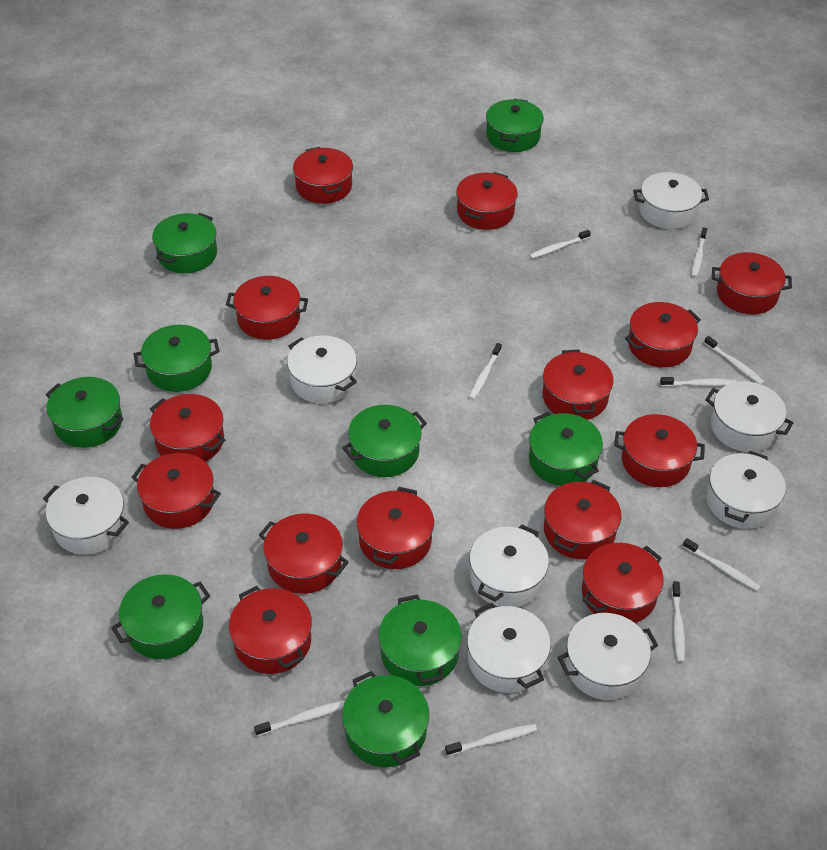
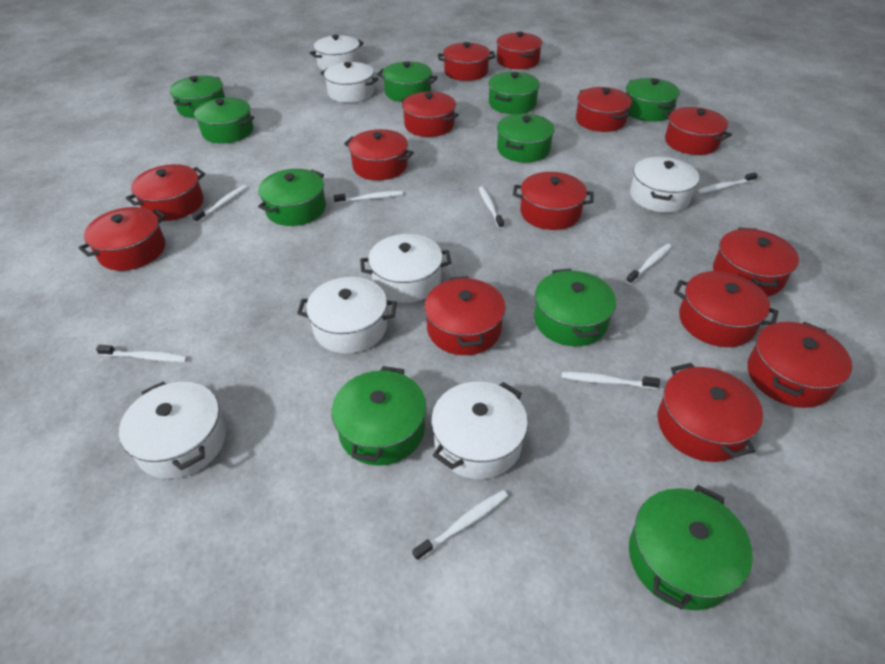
green pot: [46,377,124,448] [111,574,210,659] [134,325,220,392] [152,213,217,273] [342,405,427,477] [342,671,429,767] [378,594,462,686] [486,99,544,152] [529,412,603,486] = 9 -> [170,75,225,118] [193,98,254,144] [258,169,326,226] [332,366,426,466] [377,62,438,102] [488,72,540,114] [497,114,555,163] [534,268,616,346] [626,78,680,122] [629,485,753,610] = 10
white pot: [43,477,129,555] [287,335,357,403] [467,603,551,693] [470,524,549,607] [558,613,658,700] [633,172,709,229] [705,381,793,452] [706,451,786,529] = 8 -> [119,381,226,479] [297,277,397,354] [310,35,364,70] [320,62,378,103] [360,234,452,303] [431,382,528,479] [630,157,699,213] = 7
white toothbrush: [254,700,345,736] [445,724,537,756] [469,343,502,400] [529,230,591,259] [660,377,737,387] [672,581,685,663] [682,538,761,591] [691,227,707,278] [704,336,764,385] = 9 -> [96,345,188,362] [192,185,247,223] [333,191,403,204] [412,490,508,561] [479,186,504,229] [561,372,660,389] [626,244,672,284] [697,172,758,194] = 8

